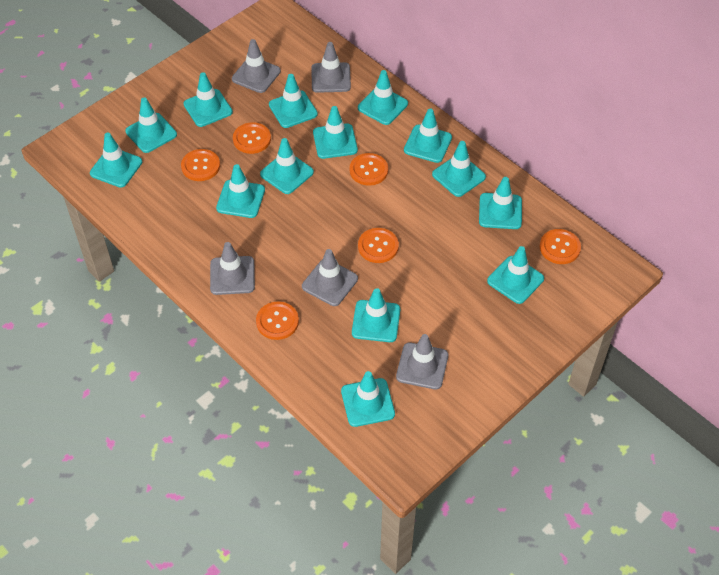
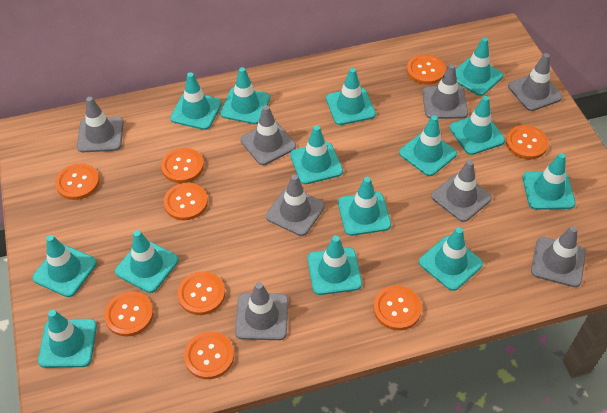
grey traffic cone: [210,242,255,295] [232,39,281,93] [302,249,358,306] [311,42,351,93] [396,334,448,390] = 5 -> [77,97,124,152] [235,282,288,340] [241,105,296,165] [266,174,325,236] [422,64,468,119] [431,160,492,222] [508,53,563,111] [531,226,586,287] = 8
orange button: [181,149,220,181] [233,122,271,154] [256,301,299,340] [350,153,388,186] [358,228,399,263] [540,229,581,264] = 6 -> [55,163,100,200] [104,291,153,337] [161,148,204,183] [164,183,208,221] [177,271,225,315] [184,332,234,379] [373,286,422,330] [407,54,446,85] [506,125,549,159] = 9

